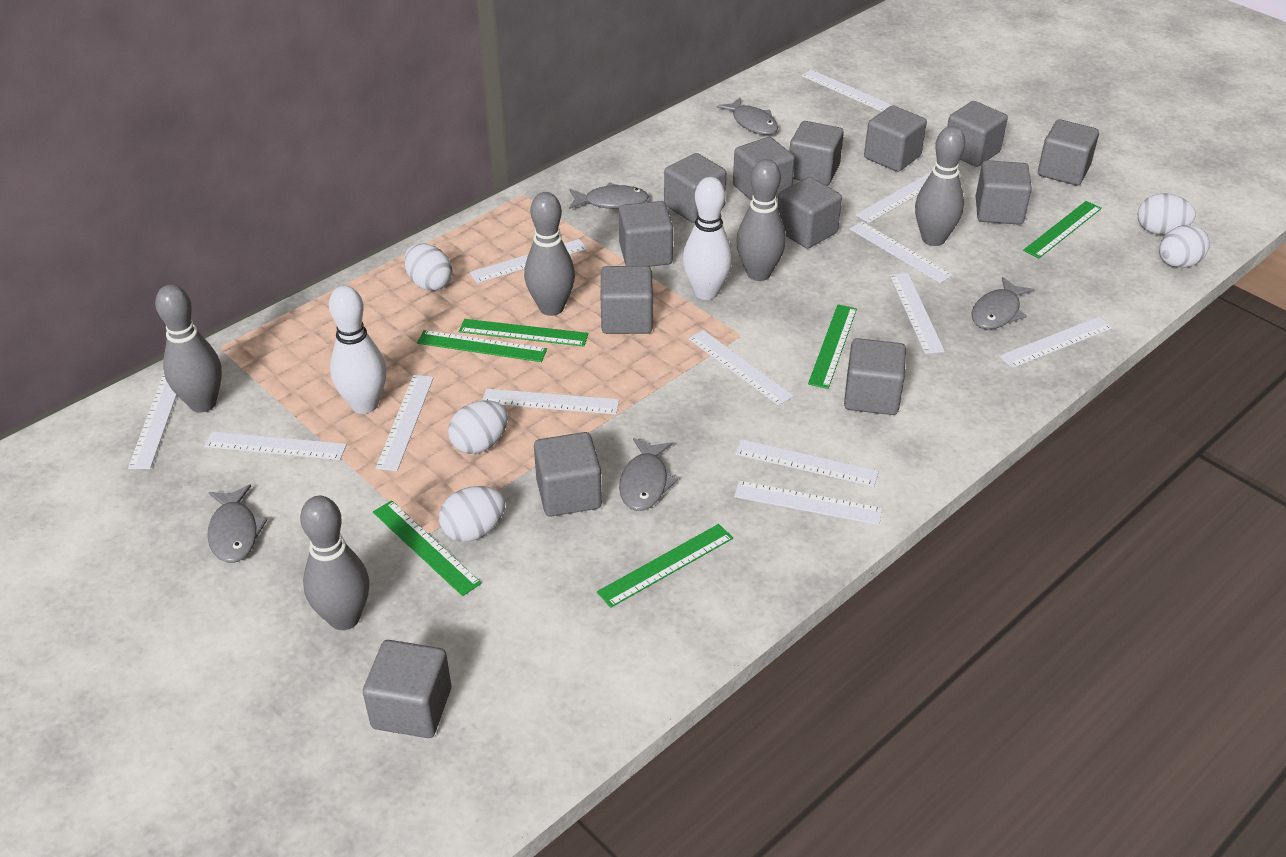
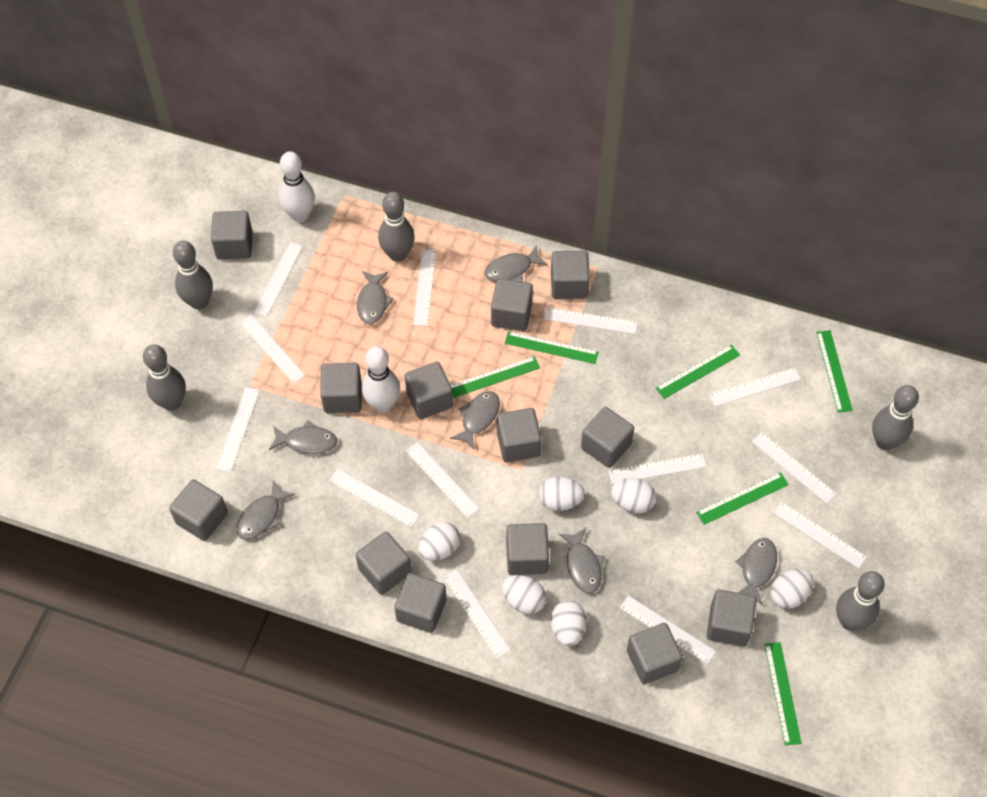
grey fish: [207,485,268,563] [569,183,649,209] [619,438,678,511] [716,97,778,135] [972,277,1035,329] = 5 -> [236,480,295,540] [269,420,337,454] [357,271,394,324] [450,391,500,450] [484,245,548,282] [559,528,605,593] [735,538,777,605] = 7
white egg: [404,244,452,291] [439,486,505,542] [448,401,508,454] [1138,193,1196,235] [1159,225,1210,268] = 5 -> [418,522,460,561] [502,575,546,614] [539,477,585,511] [551,600,587,647] [611,478,656,513] [770,569,814,609] = 6

